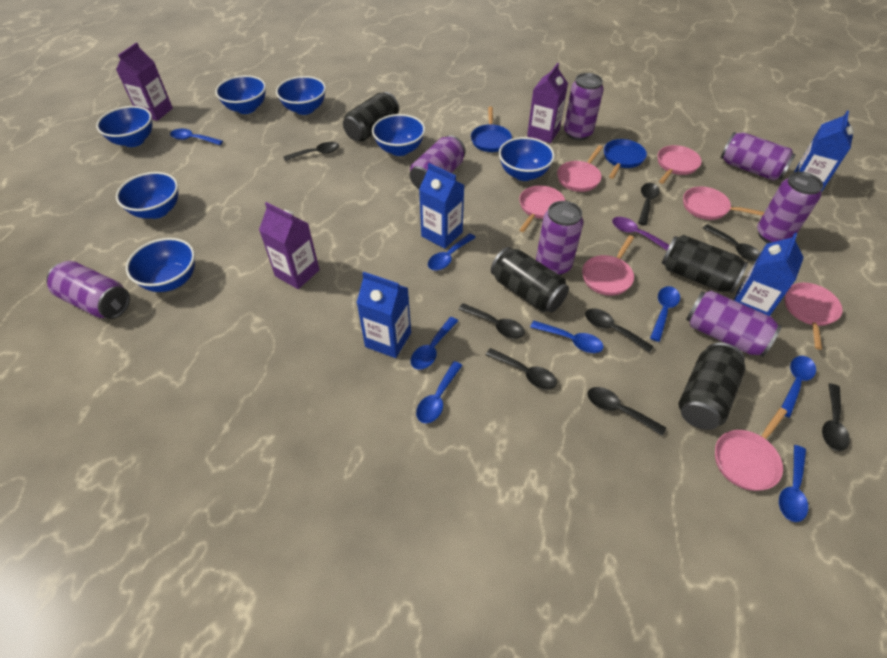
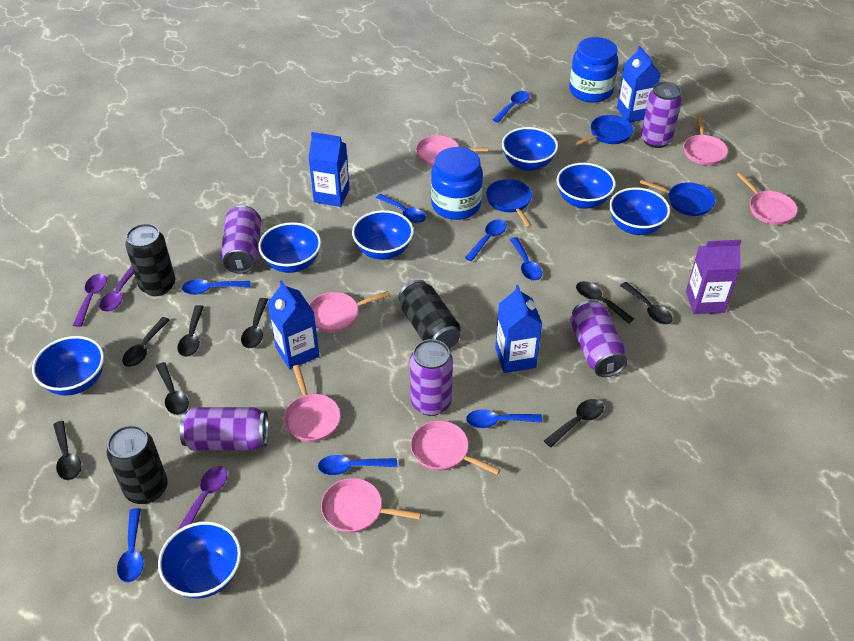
black can: [343,92,399,141] [491,247,569,312] [662,235,748,293] [679,343,746,430] = 4 -> [107,425,168,504] [125,224,175,296] [399,280,461,349] = 3
blue jar: none = 0 -> [431,147,483,220] [569,37,618,103] = 2
blue pan: [471,107,512,152] [604,139,647,179] = 2 -> [486,179,532,228] [574,115,633,146] [640,179,715,216] = 3
purple can: [46,261,130,319] [410,135,466,189] [536,201,583,275] [564,73,604,140] [686,290,782,357] [721,132,796,181] [757,172,823,243] = 7 -> [180,407,268,450] [221,205,261,274] [410,339,453,416] [570,300,628,377] [641,82,682,148] = 5
purple carton: [116,43,173,121] [259,202,320,289] [527,63,568,143] = 3 -> [686,240,741,314] = 1
purple spoon: [612,217,669,251] = 1 -> [73,274,107,327] [99,266,134,312] [178,466,227,530] = 3

